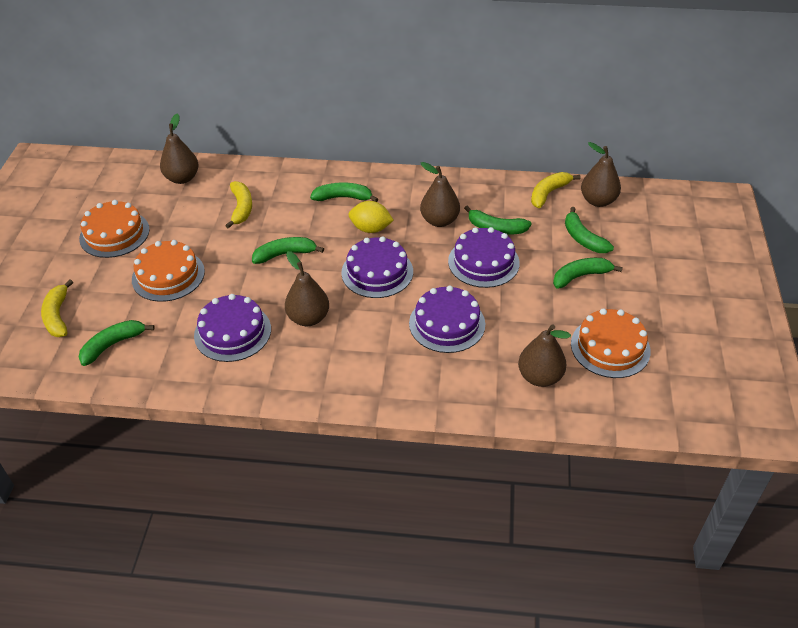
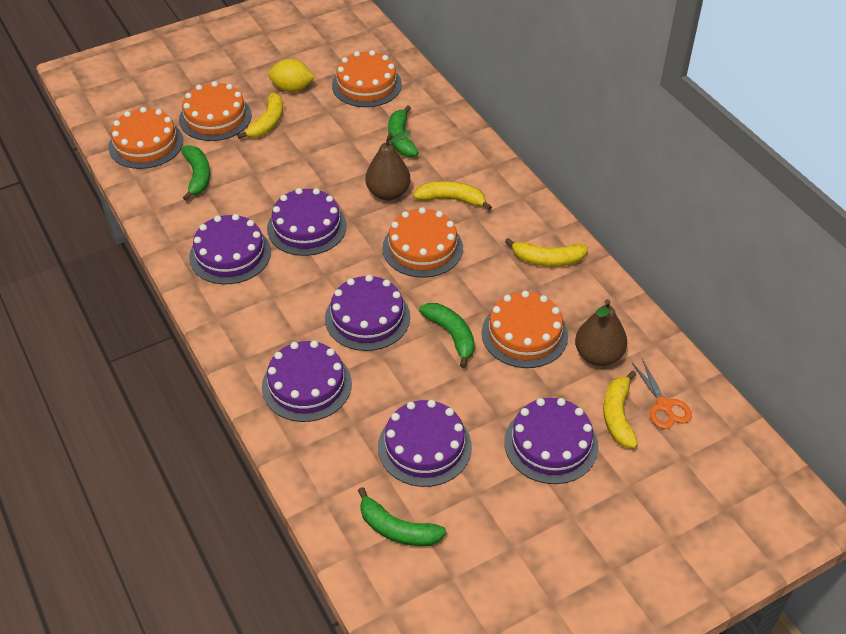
brown pear: [160,113,199,184] [285,251,329,326] [420,162,460,227] [518,324,571,387] [581,142,621,207] = 5 -> [365,130,411,201] [575,299,627,366] = 2
green banana: [79,320,155,366] [252,237,324,264] [310,182,378,202] [464,206,532,235] [553,258,623,289] [565,207,614,253] = 6 -> [182,145,210,201] [358,487,446,546] [388,106,419,157] [419,303,475,368] = 4
orange cake: [79,200,150,258] [132,240,205,302] [571,308,651,378] = 3 -> [108,107,183,169] [179,81,252,141] [332,50,402,107] [382,207,463,278] [482,291,568,368] = 5
orange scissors: none = 0 -> [632,359,692,429] = 1
purple cake: [194,294,271,362] [341,236,413,298] [409,286,485,353] [448,227,520,288] = 4 -> [189,214,271,284] [262,340,352,422] [267,188,347,256] [325,275,410,351] [378,400,472,487] [504,398,598,484] = 6
yellow banana: [41,279,73,337] [225,181,252,229] [531,172,580,208] = 3 -> [237,93,283,139] [413,181,492,211] [505,238,588,266] [603,371,638,448] = 4

